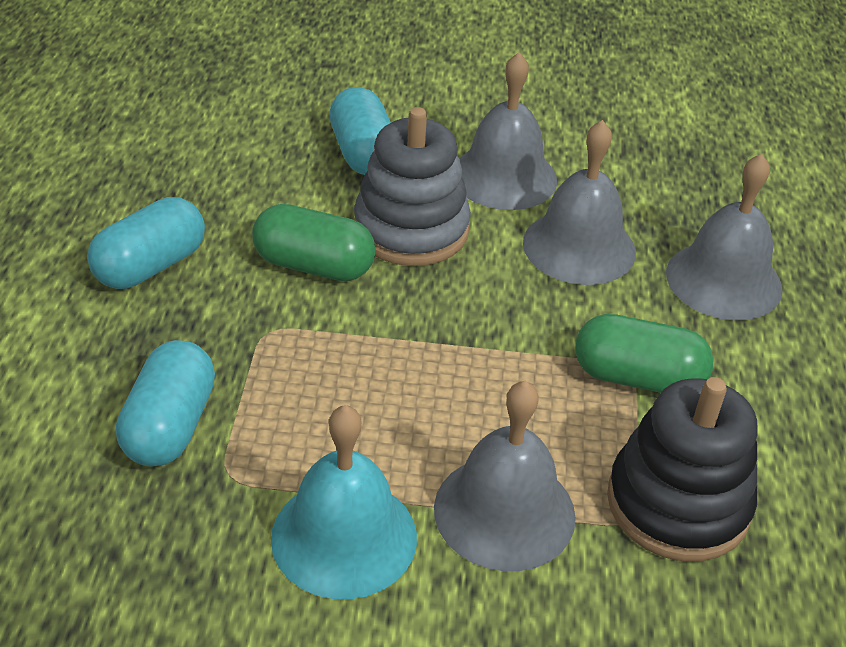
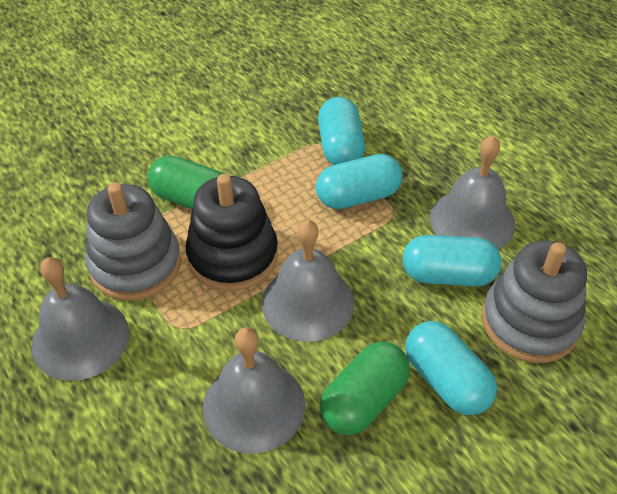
grey stacking toy: [354,107,471,266] = 1 -> [85,183,181,300] [482,241,587,363] = 2
turquoise bell: [271,405,417,600] = 1 -> none = 0
turquoise capsule: [87,197,205,289] [116,340,215,467] [329,87,391,175] = 3 -> [316,154,402,209] [318,97,365,165] [402,235,502,286] [405,321,497,415] = 4

